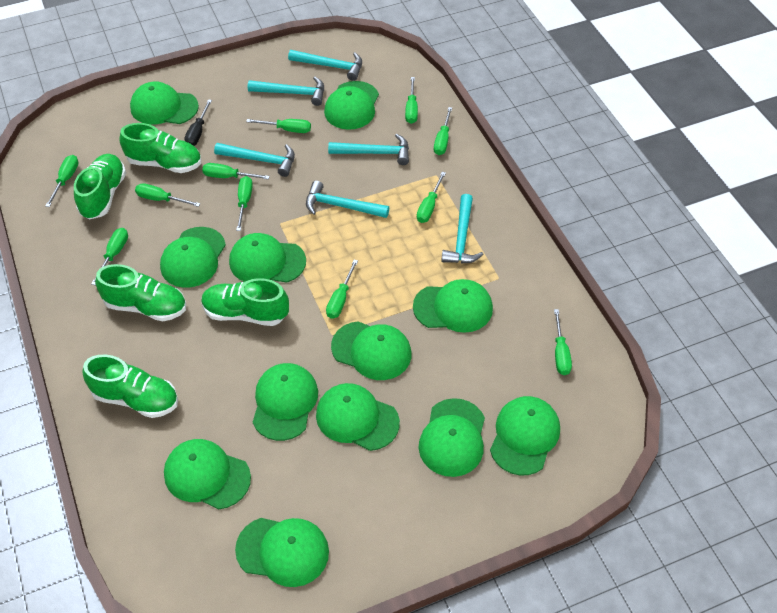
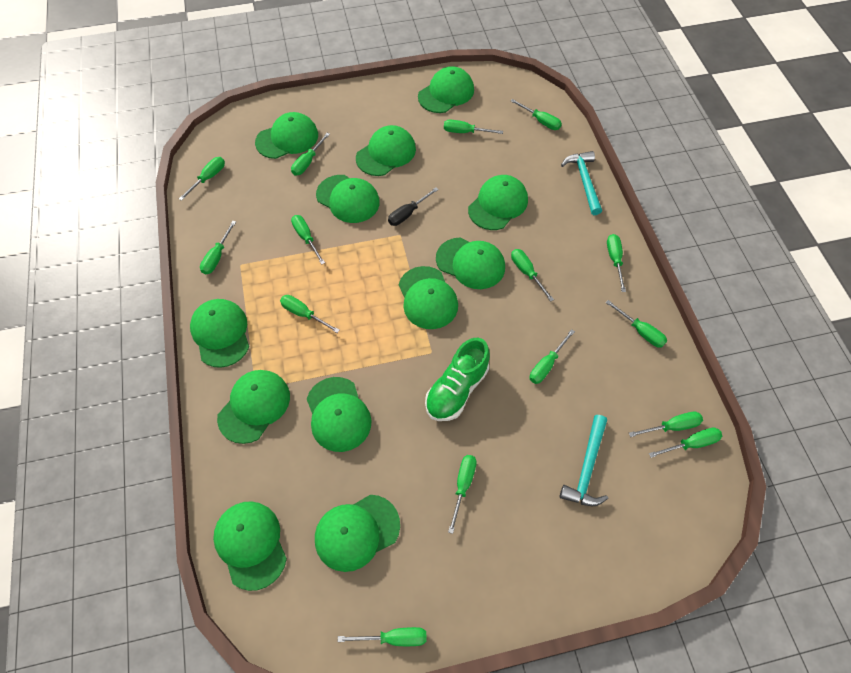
green screwdriver: [45,155,79,207] [91,228,128,285] [135,183,200,207] [202,163,270,179] [236,176,253,231] [246,119,311,133] [326,260,358,319] [405,77,418,124] [417,172,446,223] [434,107,452,155] [554,309,572,375] = 11 -> [179,157,225,201] [200,221,236,274] [280,295,340,333] [291,133,330,176] [291,215,325,265] [338,627,427,646] [444,120,503,134] [448,455,477,534] [511,99,562,130] [511,249,554,302] [530,329,575,384] [606,300,667,348] [607,234,626,292] [629,412,703,437] [649,428,722,458] = 15
green shoe: [74,154,126,219] [82,355,178,418] [95,264,186,321] [119,123,201,173] [201,278,289,326] = 5 -> [425,338,490,421] = 1
turquoise hammer: [214,143,295,177] [248,77,324,106] [288,50,362,81] [306,181,389,218] [328,134,409,165] [441,194,484,264] = 6 -> [560,415,608,506] [561,151,602,215] = 2

